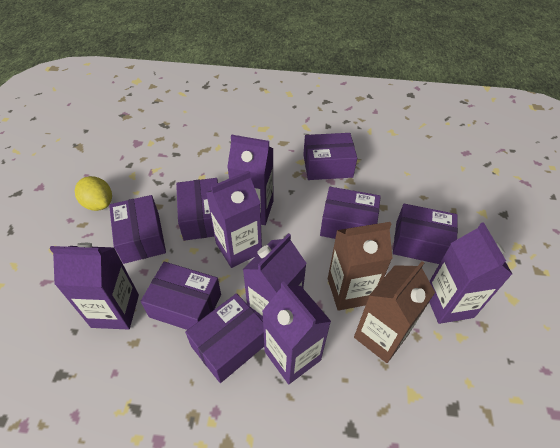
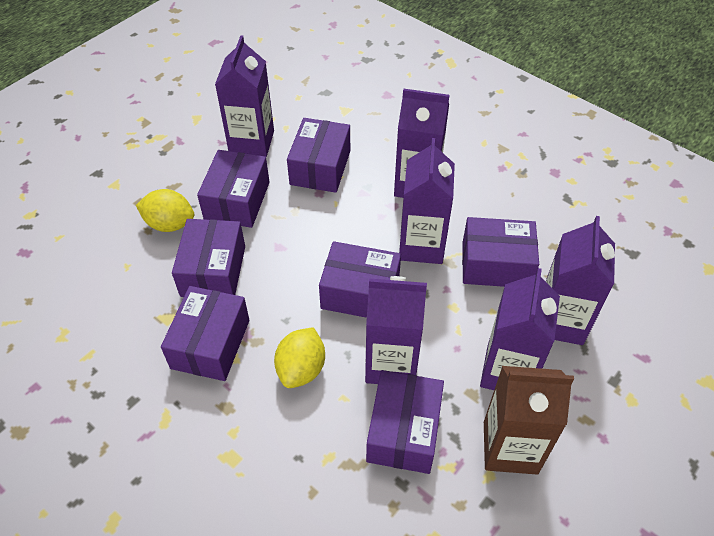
brown carton: [328,222,393,311] [354,261,435,363] = 2 -> [484,366,574,474] = 1
yellow lemon: [75,176,112,211] = 1 -> [136,189,194,232] [274,327,325,388] = 2

